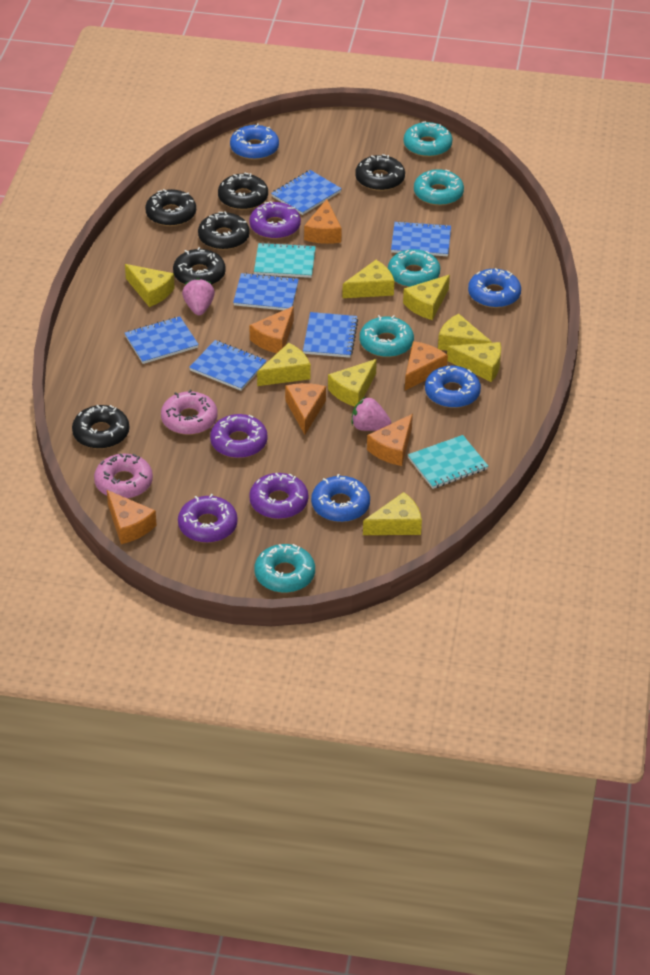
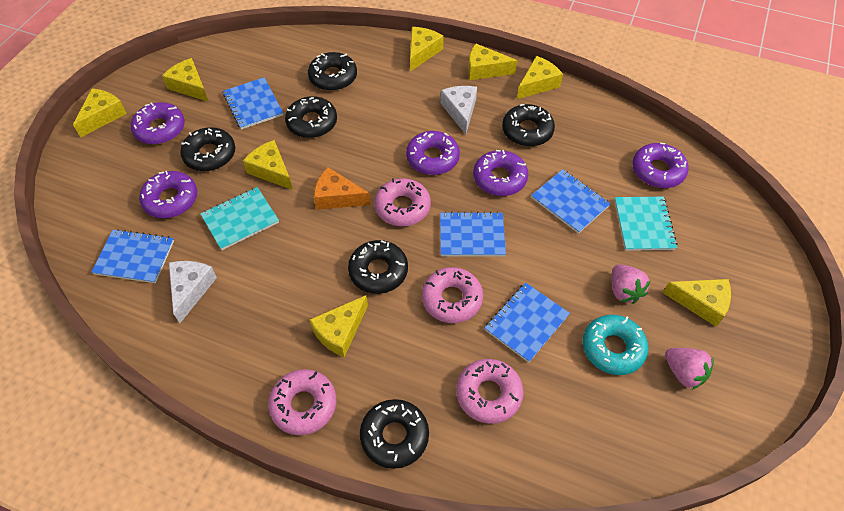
blue donut: [230,123,279,160] [311,474,370,522] [425,366,481,408] [468,268,521,308] = 4 -> none = 0
blue notebook: [125,316,199,364] [189,340,267,391] [233,273,299,310] [271,170,342,215] [303,312,358,358] [391,221,451,256] = 6 -> [92,229,174,283] [223,77,283,130] [440,211,506,257] [485,283,570,363] [531,169,611,234] = 5
orange cheese: [107,490,156,544] [250,306,294,353] [285,383,326,435] [304,199,342,244] [367,414,413,466] [405,341,448,391] = 6 -> [314,167,371,210] = 1
pink donut: [94,453,153,499] [161,390,217,435] = 2 -> [268,369,336,435] [374,178,431,226] [422,267,483,323] [456,359,523,424] = 4
purple donut: [178,494,238,543] [210,414,268,458] [249,201,301,239] [249,472,308,519] = 4 -> [131,102,185,144] [139,171,197,218] [406,131,460,175] [473,150,528,196] [632,143,689,188] = 5
turquoise donut: [254,544,315,593] [360,315,414,357] [388,249,440,287] [404,121,452,157] [414,169,464,206] = 5 -> [583,315,648,375] = 1
white cheese: none = 0 -> [169,261,217,323] [440,86,477,134] = 2

